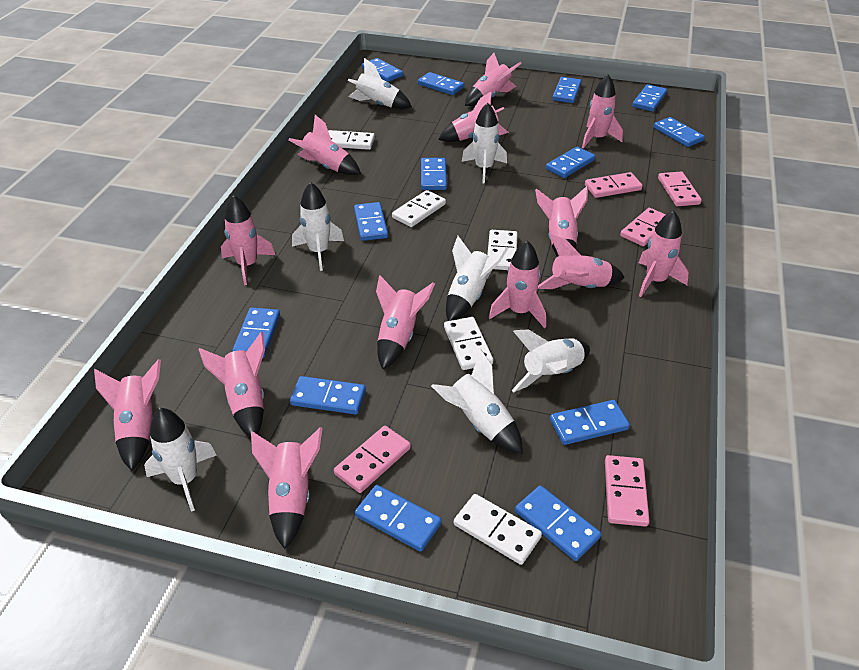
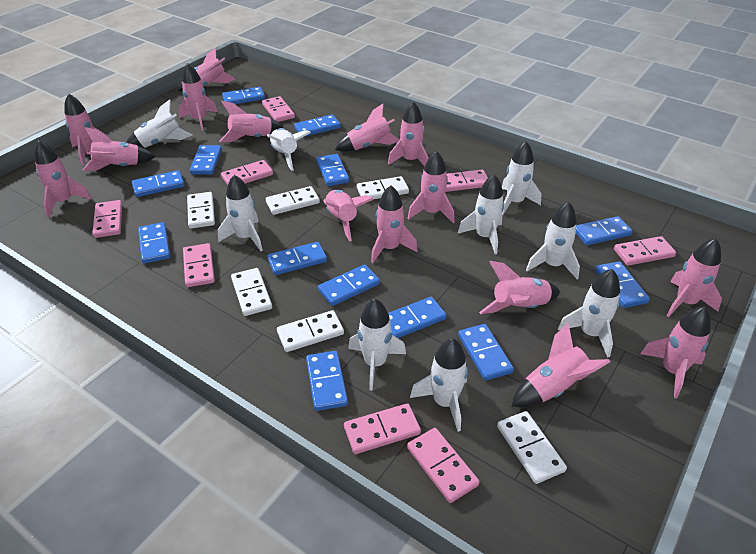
pink domino: [334,426,411,493] [585,172,643,198] [605,455,649,527] [620,208,666,246] [658,171,702,206] = 5 -> [92,200,122,238] [183,243,215,287] [221,160,273,185] [262,96,295,122] [344,403,421,454] [407,428,480,503] [446,170,488,192] [614,236,676,266] = 8
pink rocket: [94,359,161,471] [198,332,265,437] [221,195,275,285] [251,427,323,549] [288,115,361,175] [376,275,435,369] [438,91,509,142] [465,53,522,106] [489,241,546,328] [535,186,588,257] [538,234,625,289] [582,74,623,148] [639,210,689,297] = 13 -> [35,141,91,217] [64,94,109,166] [83,127,156,171] [177,47,235,92] [178,63,218,131] [219,101,284,142] [323,190,374,241] [335,104,399,152] [371,185,418,263] [388,101,429,166] [408,151,454,223] [479,261,560,314] [512,323,611,407] [640,306,711,398] [666,238,722,317] = 15
white domino: [328,130,375,150] [392,190,446,227] [444,317,493,370] [454,494,542,565] [487,230,518,270] = 5 -> [187,192,215,229] [231,268,272,316] [266,186,320,215] [277,310,344,352] [357,176,409,199] [497,411,567,484] = 6
white rocket: [144,408,217,512] [292,182,344,271] [347,58,412,109] [431,350,523,454] [446,236,508,321] [462,103,507,184] [512,330,590,392] = 7 -> [126,100,192,148] [218,175,263,251] [267,128,311,171] [348,299,406,391] [410,338,468,432] [458,174,504,254] [502,141,541,215] [526,202,580,279] [558,269,620,358] = 9

